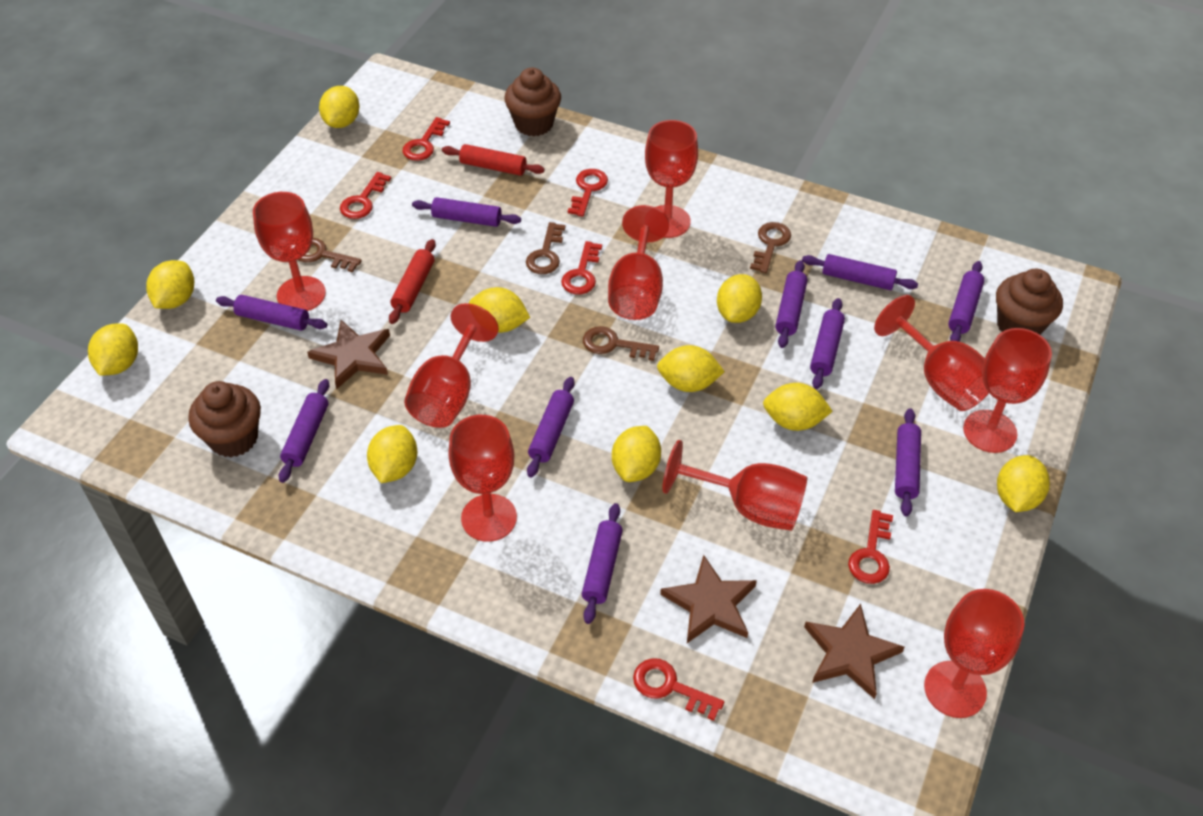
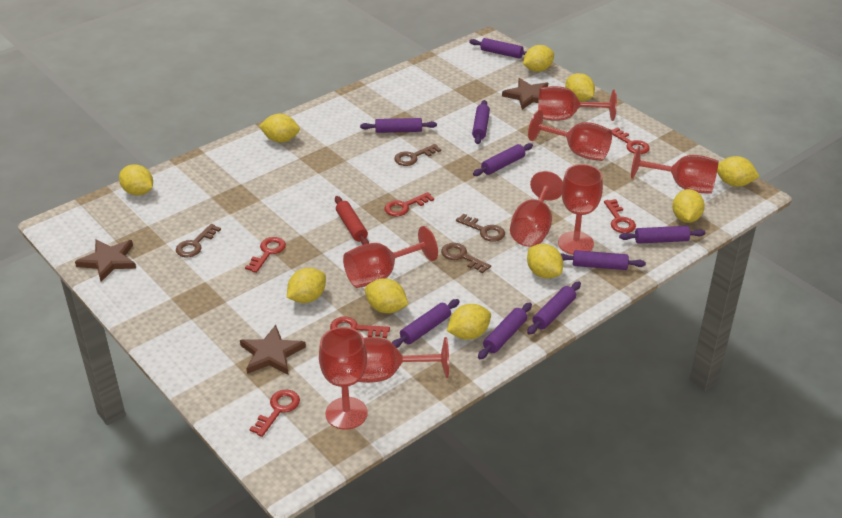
brown cupcake: [188,381,261,457] [504,68,561,136] [996,269,1063,335] = 3 -> none = 0
purple rolling pin: [216,295,328,331] [279,379,329,483] [412,197,521,227] [527,377,575,477] [582,503,623,624] [775,260,807,348] [802,254,918,290] [810,298,845,389] [895,408,921,517] [948,261,984,342] = 10 -> [360,118,437,133] [392,299,460,348] [469,38,526,59] [472,100,490,144] [473,143,533,176] [478,302,532,359] [527,282,581,335] [560,250,646,270] [619,226,705,244] = 9
red goblet: [253,192,326,311] [404,303,499,428] [448,415,517,542] [608,205,669,320] [645,120,698,238] [662,440,807,531] [874,295,989,411] [924,589,1025,718] [963,328,1052,453] = 9 -> [319,327,368,430] [343,226,438,288] [358,337,449,383] [510,171,563,247] [528,110,612,161] [538,86,617,121] [558,164,603,255] [631,146,719,194] = 8
red rolling pin: [389,239,436,324] [442,144,545,176] = 2 -> [335,196,369,245] = 1

